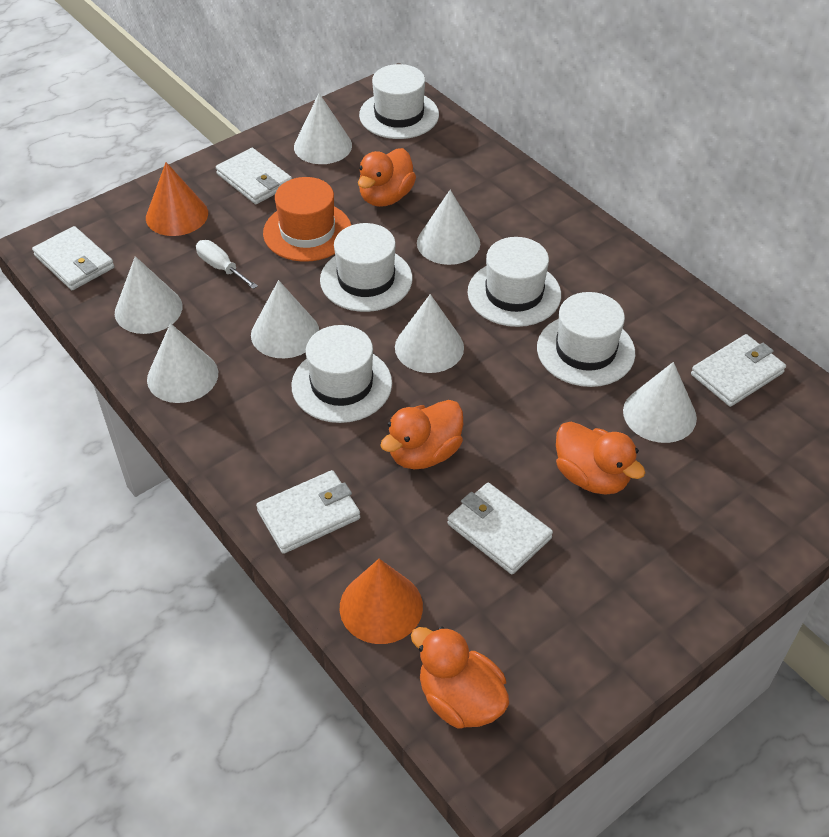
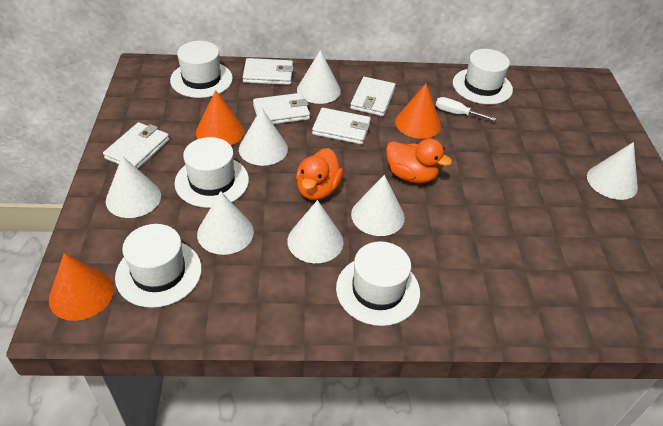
orange cone: [146,162,208,236] [340,559,423,644] = 2 -> [49,253,114,321] [196,90,244,145] [395,84,441,139] = 3
orange duck: [358,148,416,207] [380,400,463,469] [411,626,509,729] [556,422,645,494] = 4 -> [296,148,343,201] [386,138,452,184] = 2
orange hat: [263,177,351,262] = 1 -> none = 0

